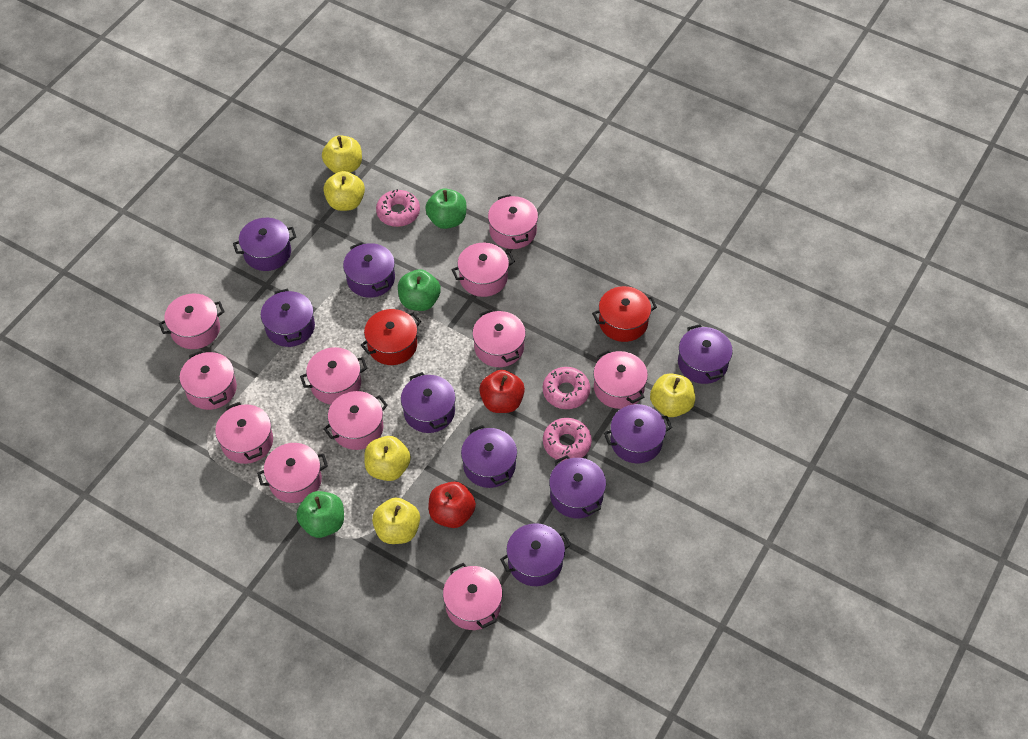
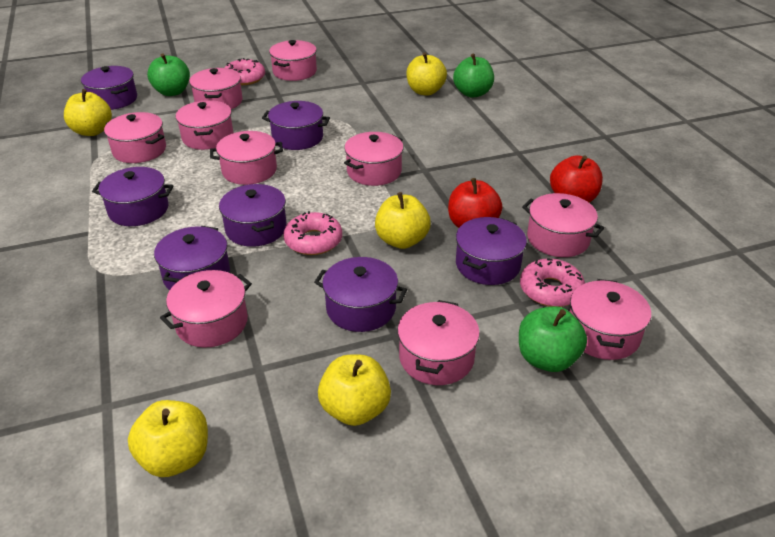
pink pot: [159,293,225,349] [180,350,237,410] [215,402,273,464] [257,443,328,503] [300,347,367,404] [323,391,388,450] [443,563,502,630] [452,243,515,297] [472,309,526,367] [488,194,538,249] [593,350,648,409] = 11 -> [104,112,166,163] [160,270,252,348] [176,100,233,150] [189,68,242,109] [210,131,283,185] [269,40,317,81] [344,132,403,186] [398,300,480,385] [522,193,604,257] [570,279,651,360] = 10
purple pot: [233,218,296,271] [261,289,315,347] [343,242,395,298] [401,372,456,433] [461,425,517,488] [500,523,571,586] [549,455,606,518] [604,404,672,463] [678,324,733,384] = 9 -> [81,66,137,110] [92,167,173,226] [154,226,230,290] [219,184,287,247] [262,101,330,150] [314,257,407,332] [456,217,527,285] = 7
red pot: [361,309,421,365] [592,286,657,342] = 2 -> none = 0

